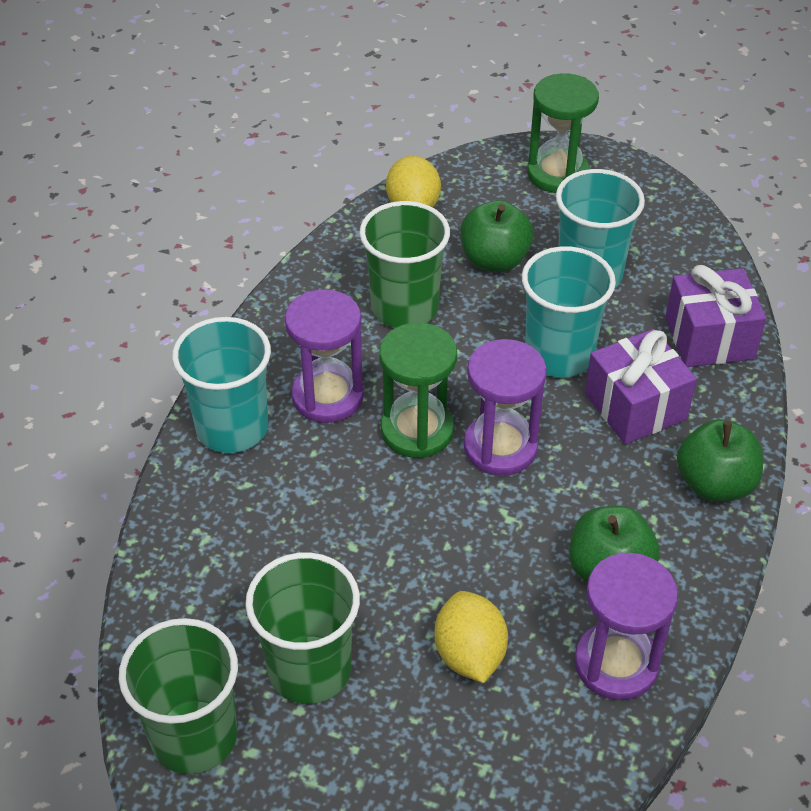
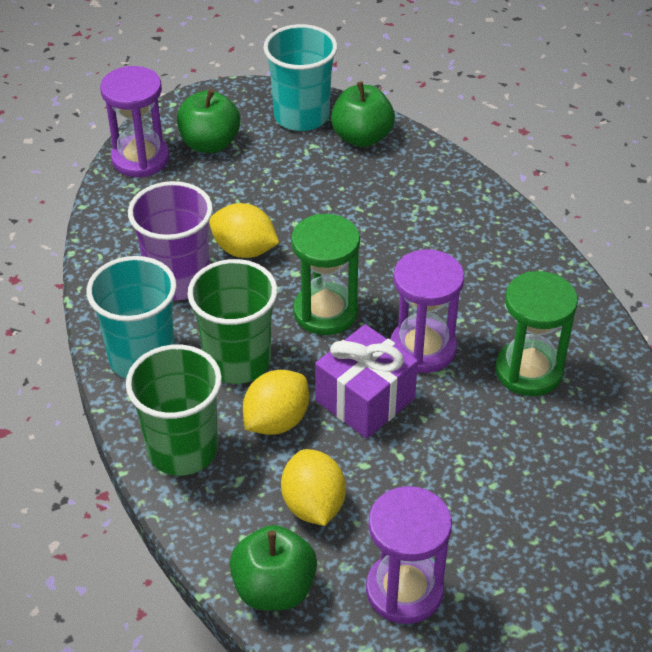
green cup: [119,618,238,774] [245,552,360,704] [359,201,450,328] = 3 -> [126,345,222,476] [187,259,278,384] = 2
purple cup: none = 0 -> [128,181,213,300] = 1
purple gift: [585,329,697,444] [665,265,767,367] = 2 -> [315,324,418,438] = 1
turquoise cup: [172,317,271,453] [522,246,616,377] [556,169,645,288] = 3 -> [86,256,177,379] [263,24,338,131] = 2
yellow lemon: [386,156,441,208] [435,591,508,683] = 2 -> [209,203,279,258] [243,370,309,435] [281,449,346,526] = 3

